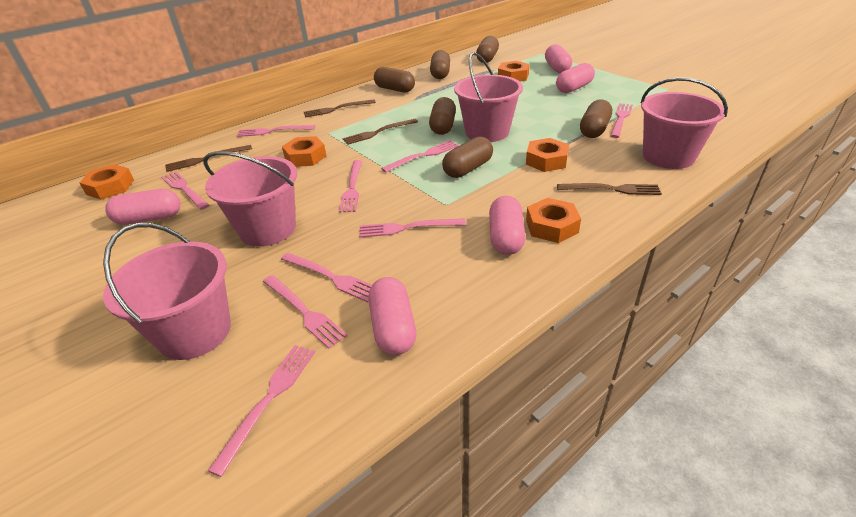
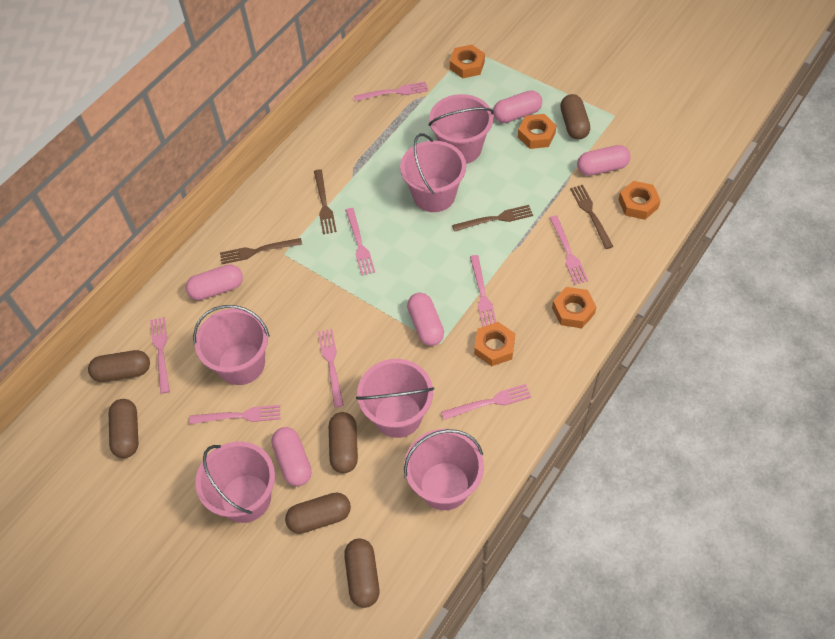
pink bucket: [103,223,231,360] [203,151,297,247] [454,52,523,142] [641,77,728,169] = 4 -> [193,305,270,385] [195,442,275,523] [356,359,434,438] [400,133,466,212] [404,429,484,510] [428,94,494,164] = 6
pink fork: [161,171,209,210] [208,345,315,477] [237,125,315,137] [263,275,347,349] [281,253,372,302] [339,160,362,213] [359,218,466,238] [381,140,459,173] [610,103,633,138] = 9 -> [150,317,170,394] [189,405,280,424] [318,329,344,408] [345,208,375,276] [354,81,428,101] [441,384,531,420] [470,255,496,327] [550,215,588,285] = 8

